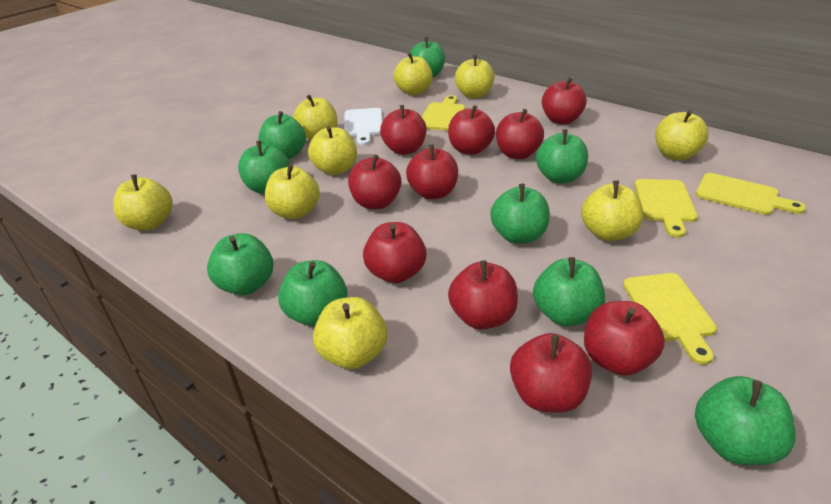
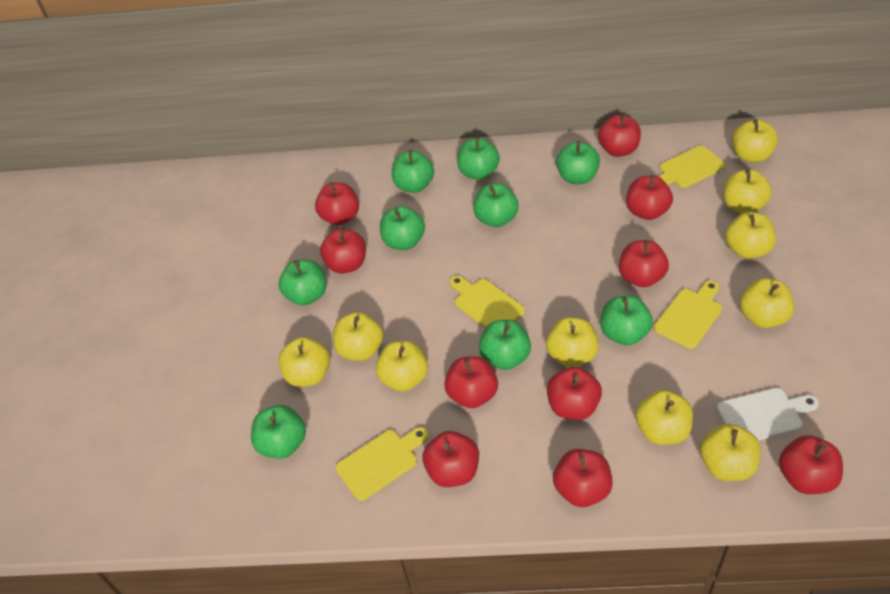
yellow apple: [113,174,173,230] [265,164,320,219] [293,95,337,140] [308,126,357,175] [313,297,387,369] [394,53,433,95] [455,55,495,98] [581,181,643,241] [655,110,709,160] = 9 -> [278,337,330,387] [333,312,383,361] [376,341,428,391] [546,317,599,368] [635,390,693,445] [699,423,761,481] [723,169,772,214] [725,212,776,259] [732,119,778,163] [739,278,794,328] = 10

